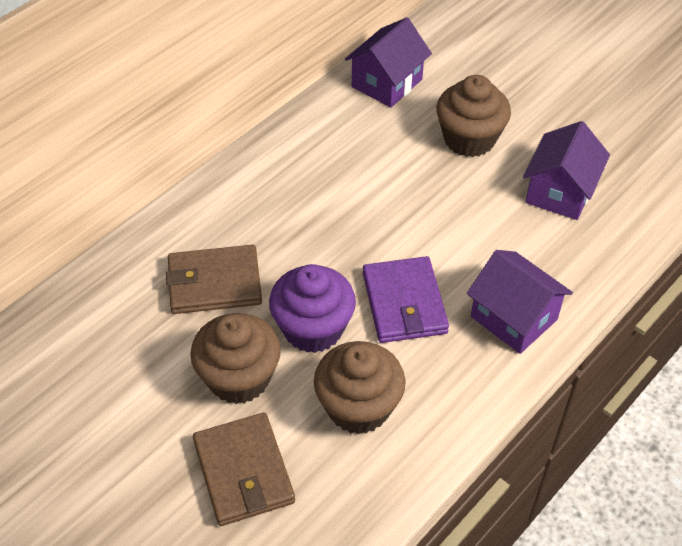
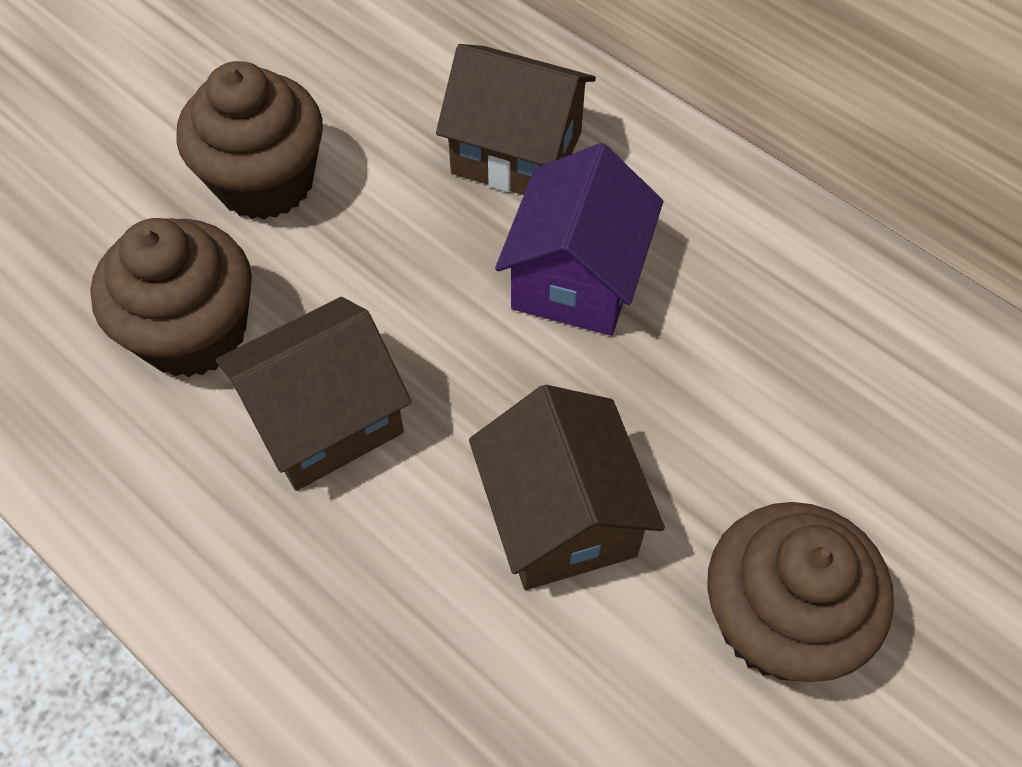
brown house: none = 0 -> [216,297,412,491] [436,44,596,195] [469,385,665,590] = 3
brown wallet: [166,245,262,314] [193,413,295,526] = 2 -> none = 0
purple cupcake: [269,264,356,353] = 1 -> none = 0
purple house: [345,17,432,108] [467,250,573,354] [523,121,610,220] = 3 -> [495,143,663,336] = 1
purple wallet: [363,256,449,343] = 1 -> none = 0

